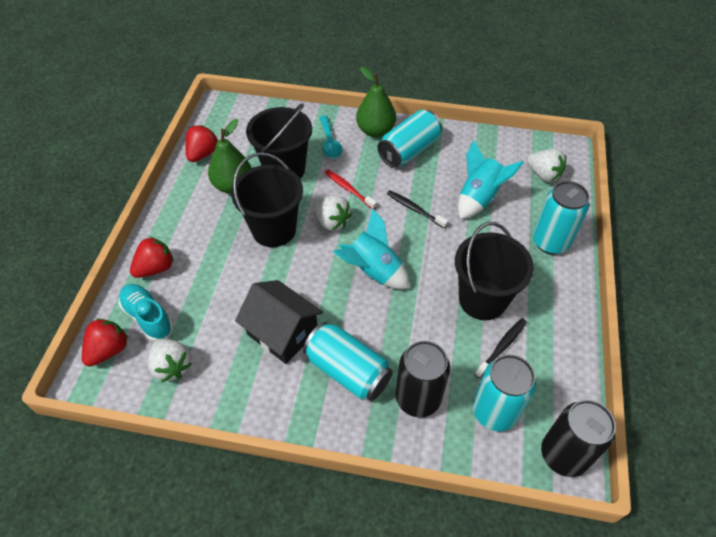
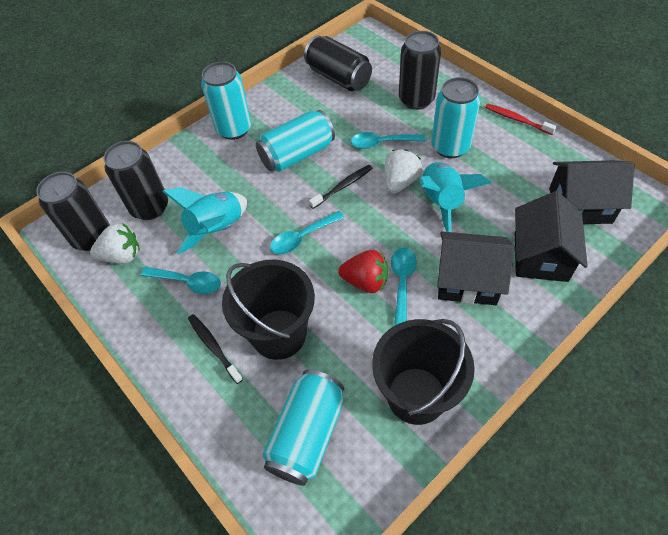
black bucket: [231,152,303,247] [246,103,312,179] [455,222,534,320] = 3 -> [222,260,315,360] [372,319,475,425] = 2
black can: [395,341,450,418] [541,400,616,477] = 2 -> [36,172,110,251] [103,141,168,220] [304,35,372,91] [399,31,441,110] = 4
black house: [235,280,323,364] = 1 -> [437,232,515,305] [515,191,588,282] [549,160,635,224] = 3
green pear: [208,119,251,194] [356,66,396,137] = 2 -> none = 0
red strawberry: [82,318,128,367] [130,237,174,278] [185,125,218,162] = 3 -> [338,250,388,293] = 1
turquoise shoe: [119,284,174,342] = 1 -> none = 0
turquoise spoon: [319,116,342,158] = 1 -> [141,267,221,294] [270,211,344,254] [351,132,425,149] [391,248,417,326] = 4
white strawberry: [148,339,192,382] [314,196,352,231] [527,149,566,182] = 3 -> [90,223,140,264] [385,149,422,193] = 2

